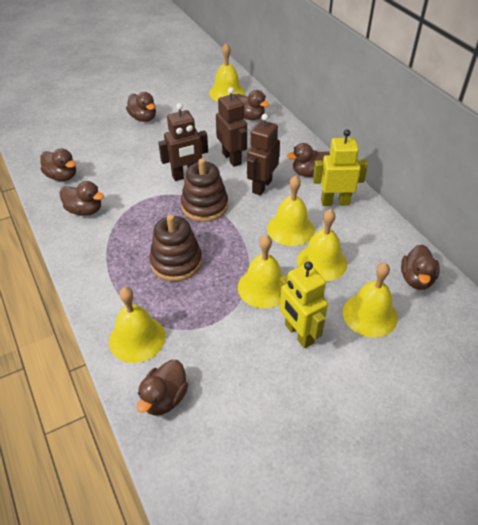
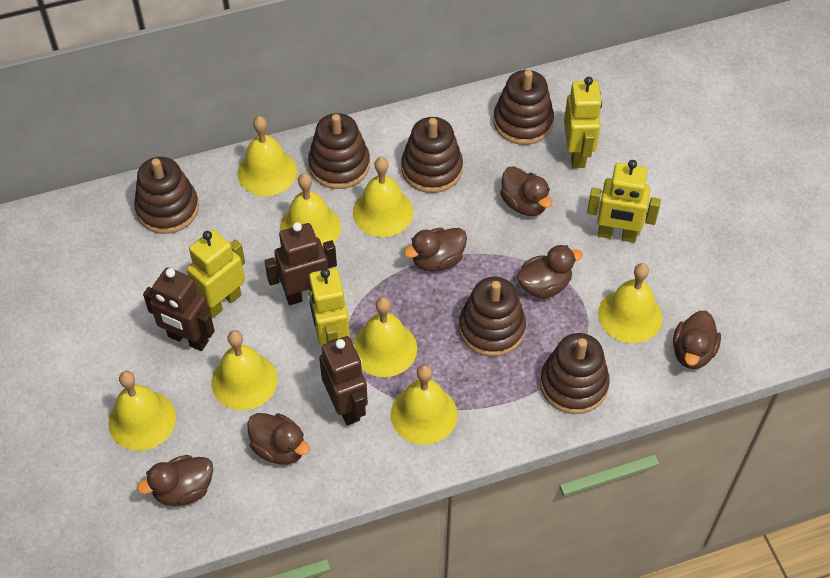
brown duck: [40,148,76,181] [59,181,104,216] [126,92,156,122] [137,360,188,416] [235,90,269,120] [287,143,330,177] [401,244,440,290] = 7 -> [137,455,213,506] [247,413,310,465] [404,228,467,272] [500,166,552,216] [517,245,583,299] [673,310,721,369] = 6
brown stacking toy: [149,214,202,281] [181,158,228,222] = 2 -> [134,157,199,234] [308,113,370,189] [401,117,463,193] [459,277,526,357] [494,70,554,145] [540,333,610,414] = 6
yellow bell: [109,287,165,363] [209,43,245,102] [238,235,283,308] [267,176,315,246] [297,209,347,281] [343,263,398,337] = 6 -> [108,371,176,451] [212,330,278,410] [237,116,297,196] [280,173,341,246] [353,157,413,237] [353,297,417,377] [391,365,458,445] [598,263,662,343] = 8
yellow robot: [279,261,328,348] [313,129,368,206] = 2 -> [187,230,245,318] [308,268,350,345] [564,77,602,168] [587,160,661,243] = 4

